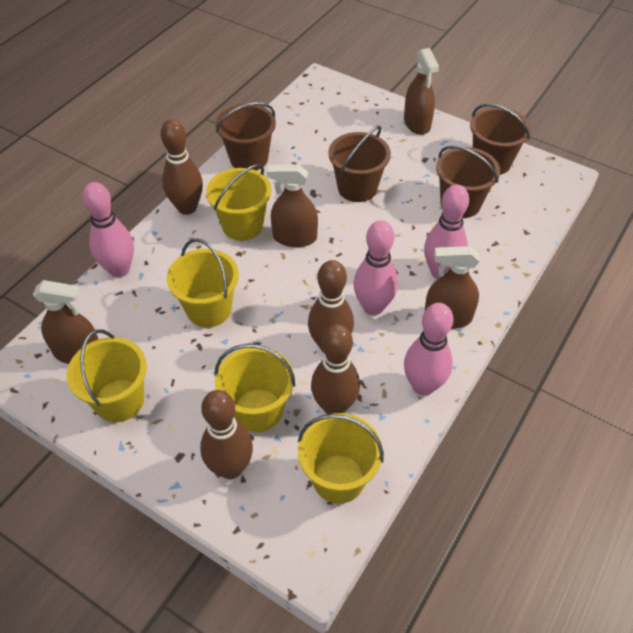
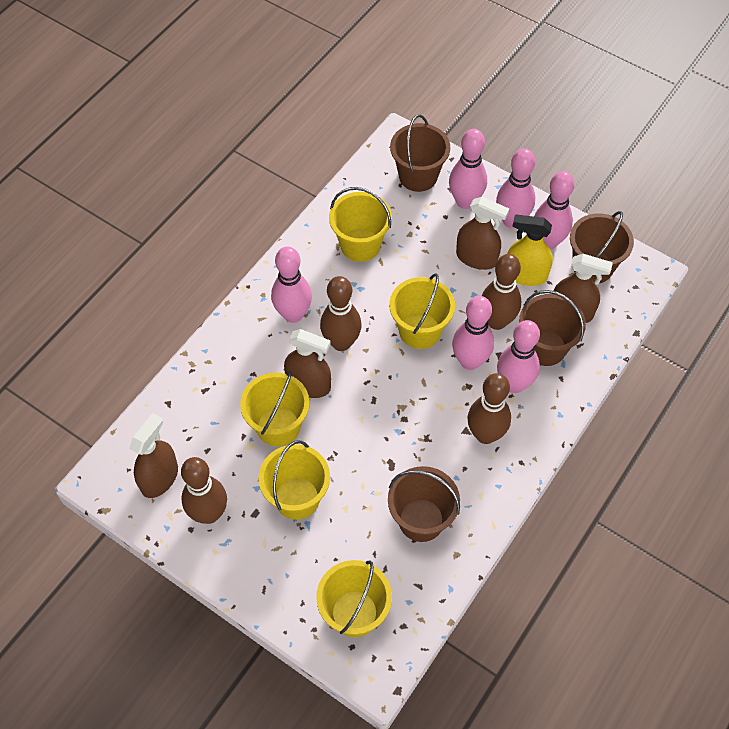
pink bowling pin: [82,182,134,277] [353,220,398,315] [404,303,453,396] [424,185,469,279] = 4 -> [271,247,312,323] [449,129,487,209] [452,296,494,370] [496,148,535,228] [497,320,540,393] [534,171,575,250] = 6
yellow spray bottle: none = 0 -> [507,215,553,286] = 1

